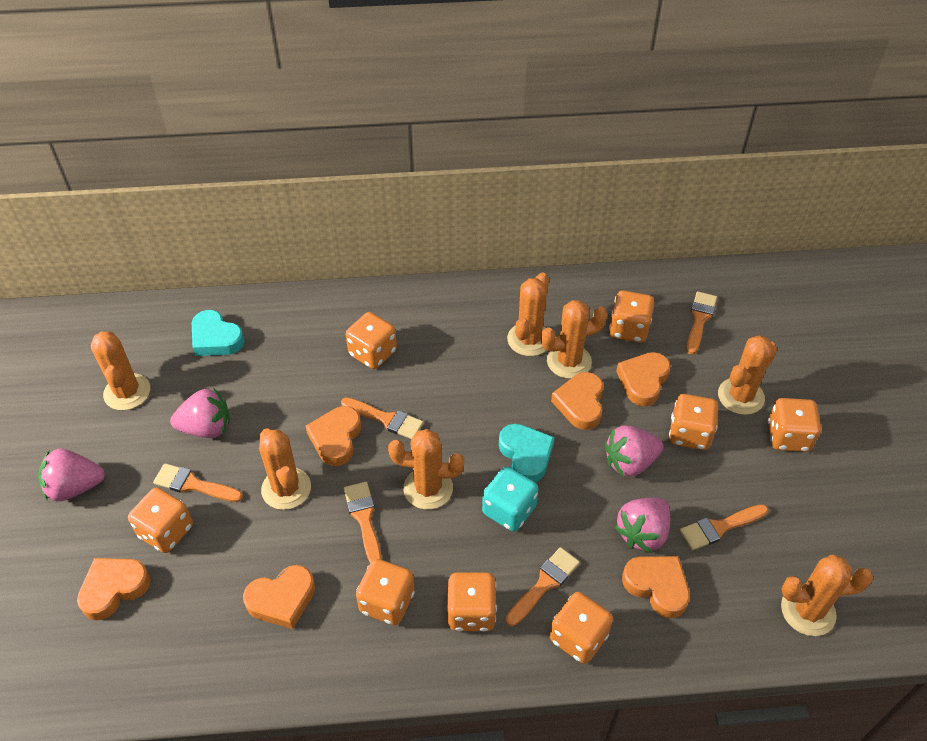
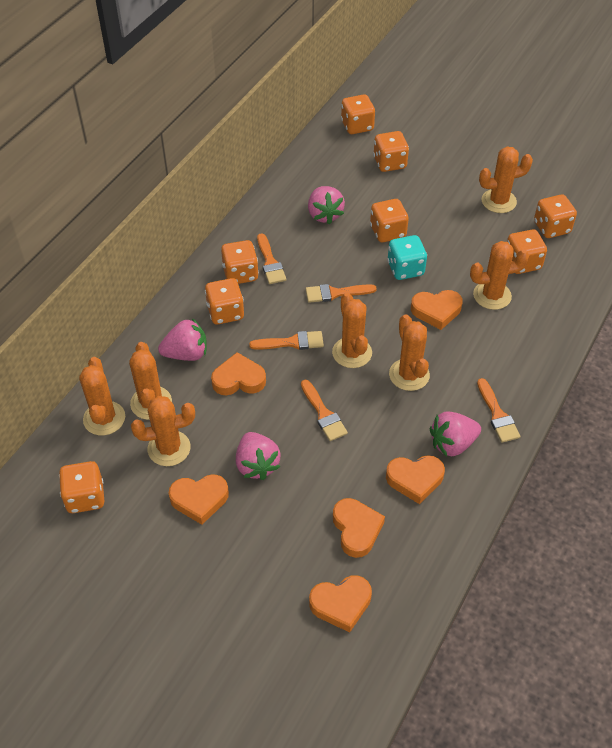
orange brush: [153,463,243,502] [341,397,424,439] [344,482,382,563] [506,547,580,626] [680,504,768,550] [686,291,717,355] = 6 -> [249,331,324,350] [257,233,286,284] [301,380,348,441] [306,284,377,303] [477,378,521,443] = 5
turquoise heart: [192,310,245,356] [499,424,555,482] = 2 -> none = 0

